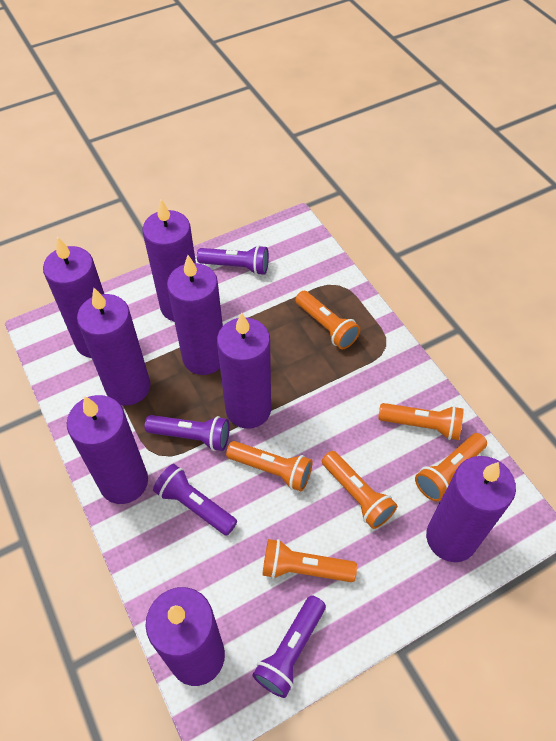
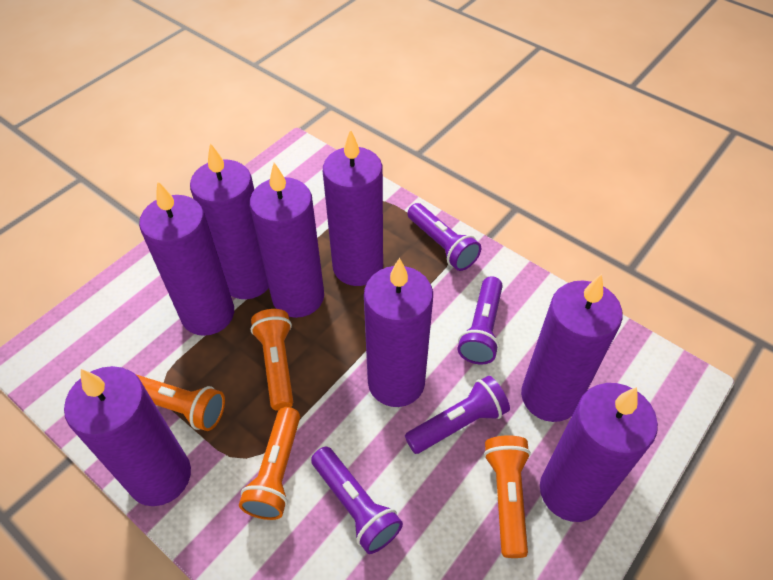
orange flashlight: [226,441,312,491] [262,539,357,582] [295,291,360,349] [322,451,397,529] [378,403,464,440] [415,433,487,502] = 6 -> [135,374,225,431] [239,407,300,520] [251,309,293,411] [484,435,531,558] = 4

